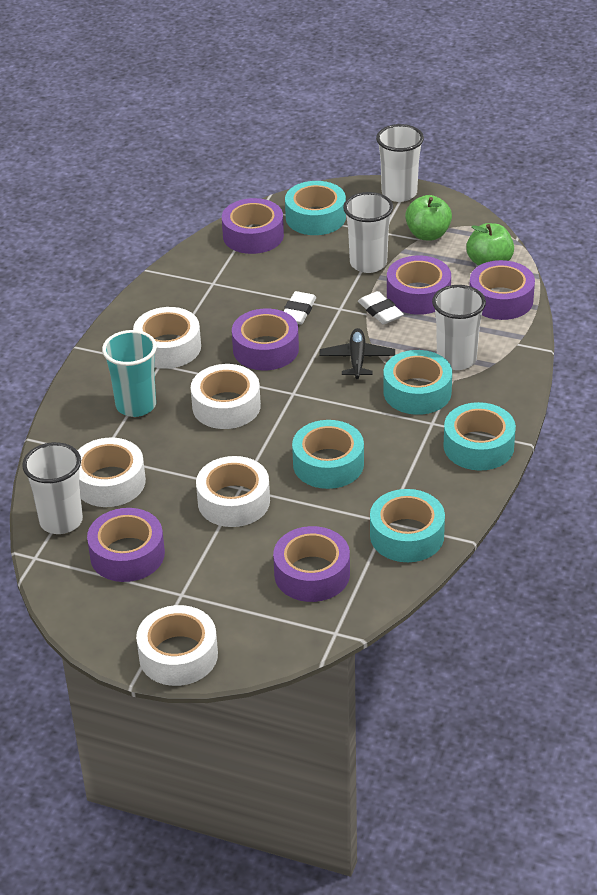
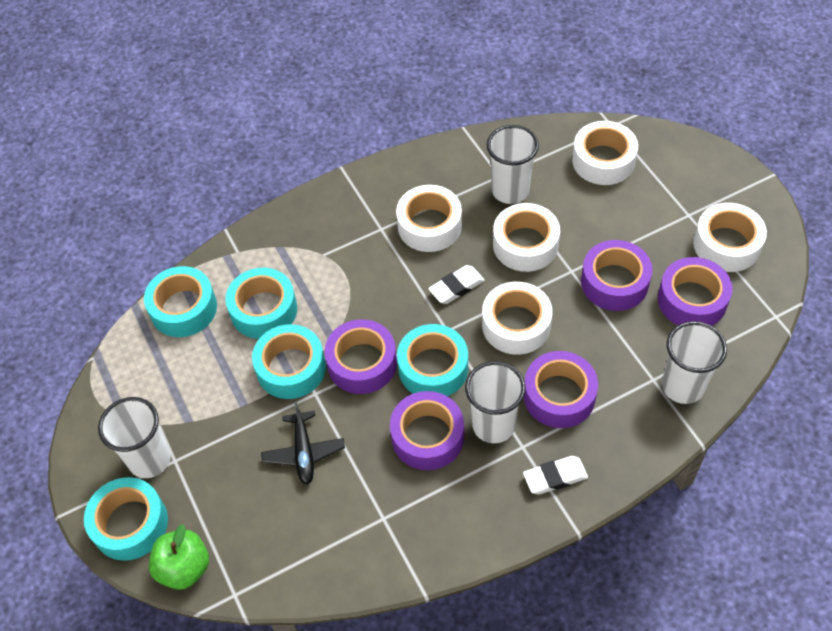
green apple: [405,195,452,240] [466,223,514,266] = 2 -> [149,524,209,590] = 1
purple tape: [87,508,165,582] [222,198,284,254] [232,308,299,370] [273,526,350,602] [387,255,451,315] [469,260,535,320] = 6 -> [325,319,397,394] [390,391,464,470] [524,351,598,428] [581,240,653,311] [658,257,732,326] = 5
turquoise cup: [102,330,157,417] = 1 -> none = 0

